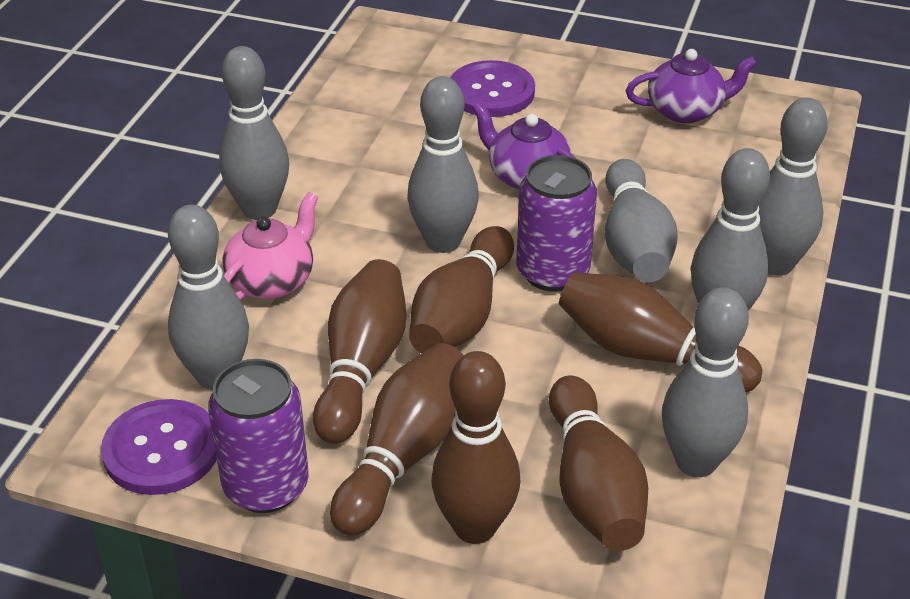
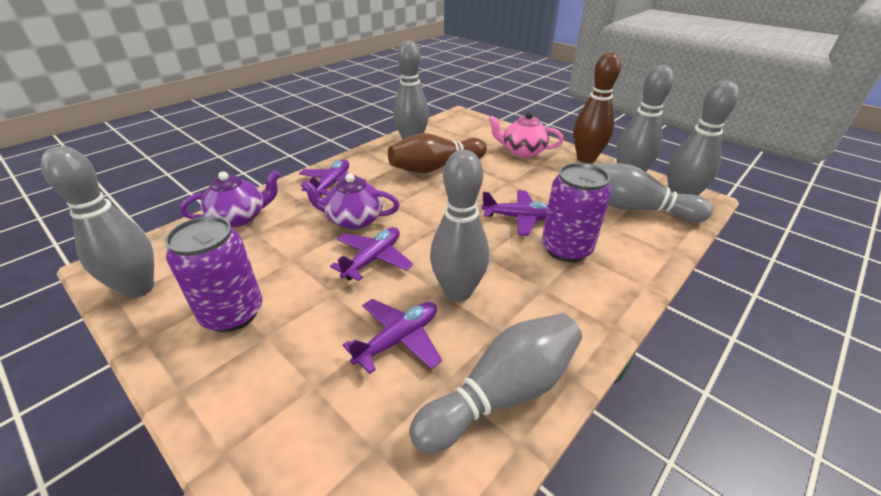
brown bowling pin: [313,259,407,444] [330,343,464,536] [409,226,514,353] [431,351,520,544] [549,375,648,551] [559,272,762,392] = 6 -> [388,133,487,173] [573,52,621,163] = 2
purple button: [101,399,217,495] [450,60,535,117] = 2 -> none = 0
purple plane: none = 0 -> [299,159,366,196] [330,227,413,281] [342,299,442,374] [481,190,548,236] = 4

